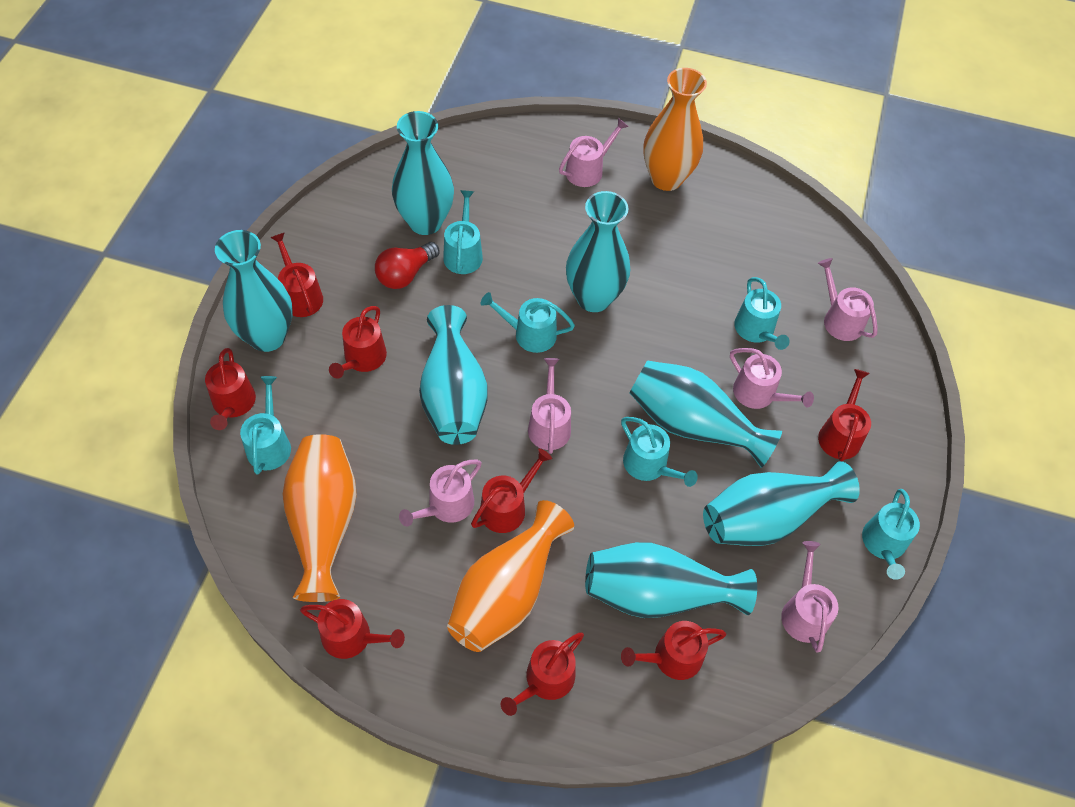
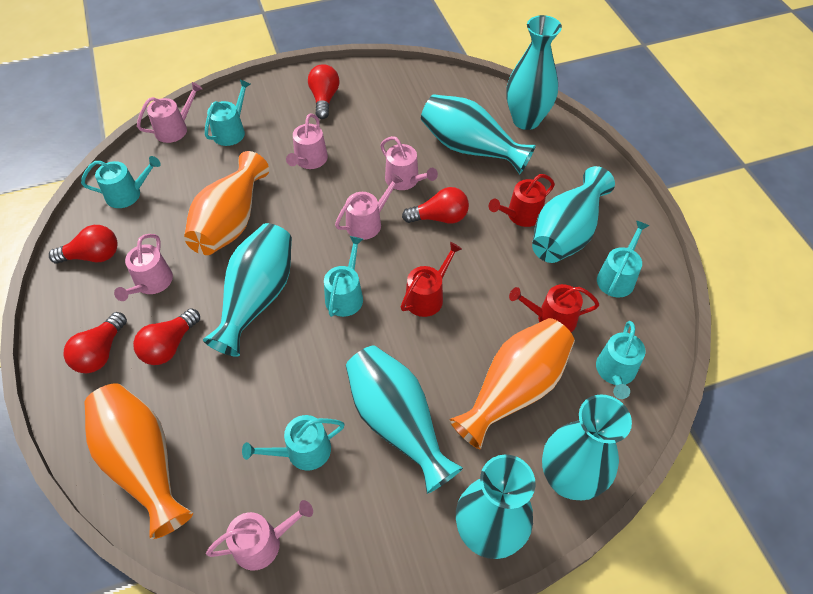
red light bulb: [375,242,439,289] = 1 -> [49,225,118,264] [63,312,127,373] [133,308,200,365] [308,64,339,119] [402,187,469,224] = 5
red watering can: [205,348,256,430] [270,232,323,317] [300,599,405,659] [329,306,387,379] [471,448,552,533] [501,632,584,716] [621,621,726,680] [818,369,871,461] = 8 -> [401,242,462,317] [489,174,555,227] [509,284,599,332] = 3

